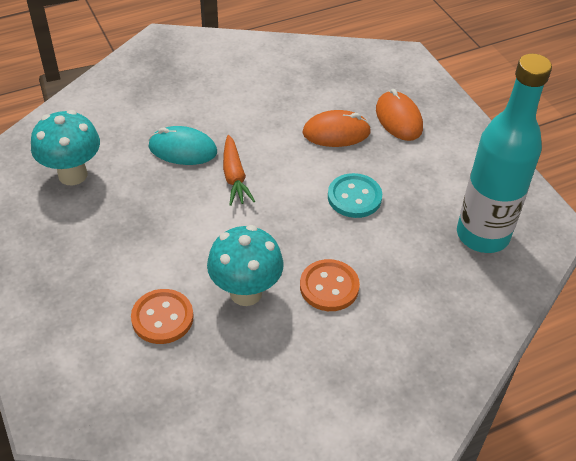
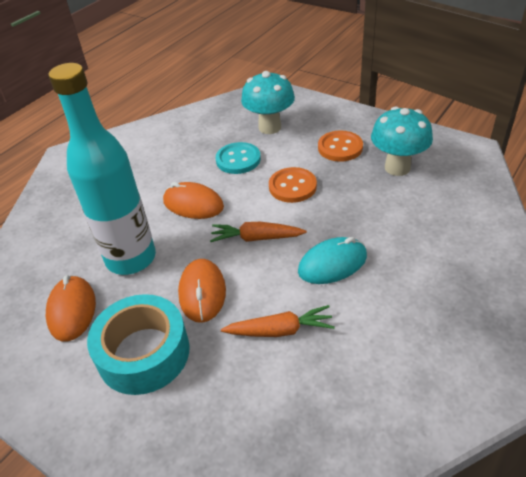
orange carrot: [223,135,255,206] = 1 -> [210,222,307,242] [221,305,335,337] = 2
orange mouse: [303,110,371,147] [376,89,423,141] = 2 -> [46,275,96,341] [163,182,224,219] [178,259,226,323] = 3
turquoise tape: none = 0 -> [87,294,190,395] = 1

